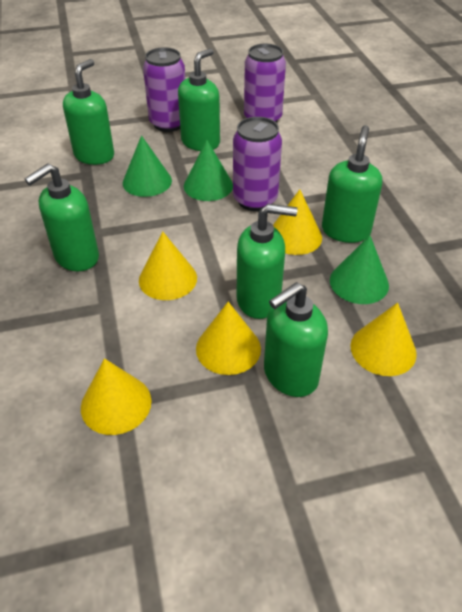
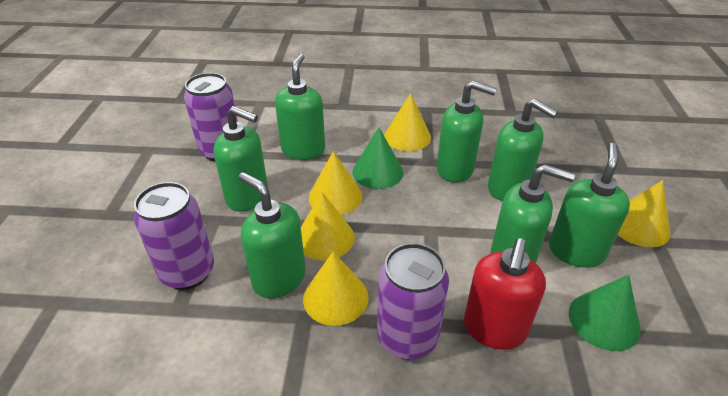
green cone: [123,135,172,197] [184,140,233,201] [330,235,389,304] = 3 -> [352,128,403,189] [569,275,640,351] = 2
green soap dispenser: [25,163,99,271] [63,59,114,165] [178,48,220,151] [237,204,298,319] [264,282,328,397] [322,125,382,243] = 6 -> [213,106,268,212] [238,172,306,298] [275,54,325,160] [437,81,497,183] [488,99,558,201] [491,164,575,263] [549,143,630,268] = 7
red soap dispenser: none = 0 -> [464,238,546,350] = 1

